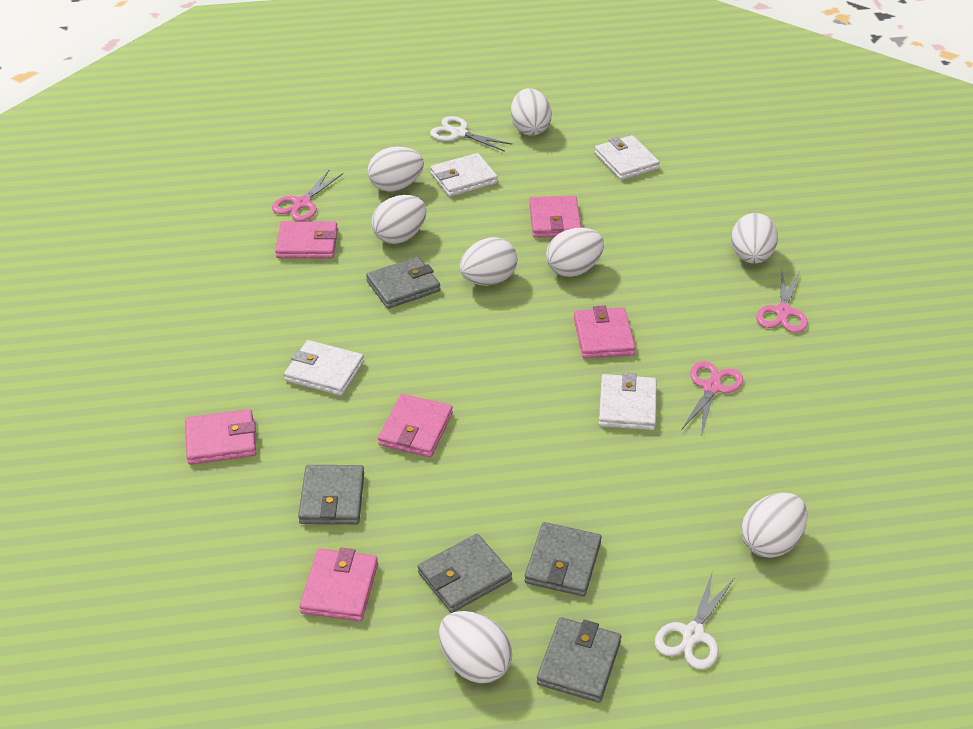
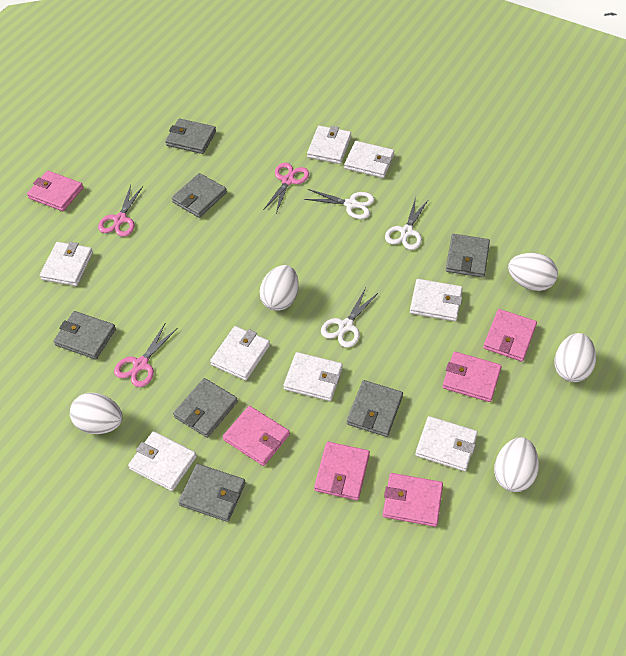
grey wallet: [298,465,364,524] [366,257,440,309] [418,534,512,613] [524,522,602,596] [537,617,621,703] = 5 -> [53,311,116,359] [165,118,216,154] [172,173,227,218] [173,378,238,438] [178,464,246,522] [347,380,403,437] [446,234,490,278] = 7
white egg: [367,147,424,192] [371,195,426,244] [439,611,512,684] [460,237,518,286] [511,88,552,136] [546,228,604,277] [731,213,778,264] [741,493,808,558] = 8 -> [70,393,123,434] [259,265,299,311] [494,437,539,492] [508,253,558,291] [554,333,596,382] = 5
white scissors: [430,116,513,152] [655,571,734,669] = 2 -> [304,189,375,219] [321,288,379,348] [385,197,429,250] = 3
white wallet: [284,340,364,396] [430,153,498,197] [594,135,660,180] [599,372,657,430] = 4 -> [40,242,93,286] [128,431,197,491] [210,326,270,381] [283,352,343,401] [307,126,351,164] [344,141,394,178] [410,279,463,321] [415,416,478,471] = 8

